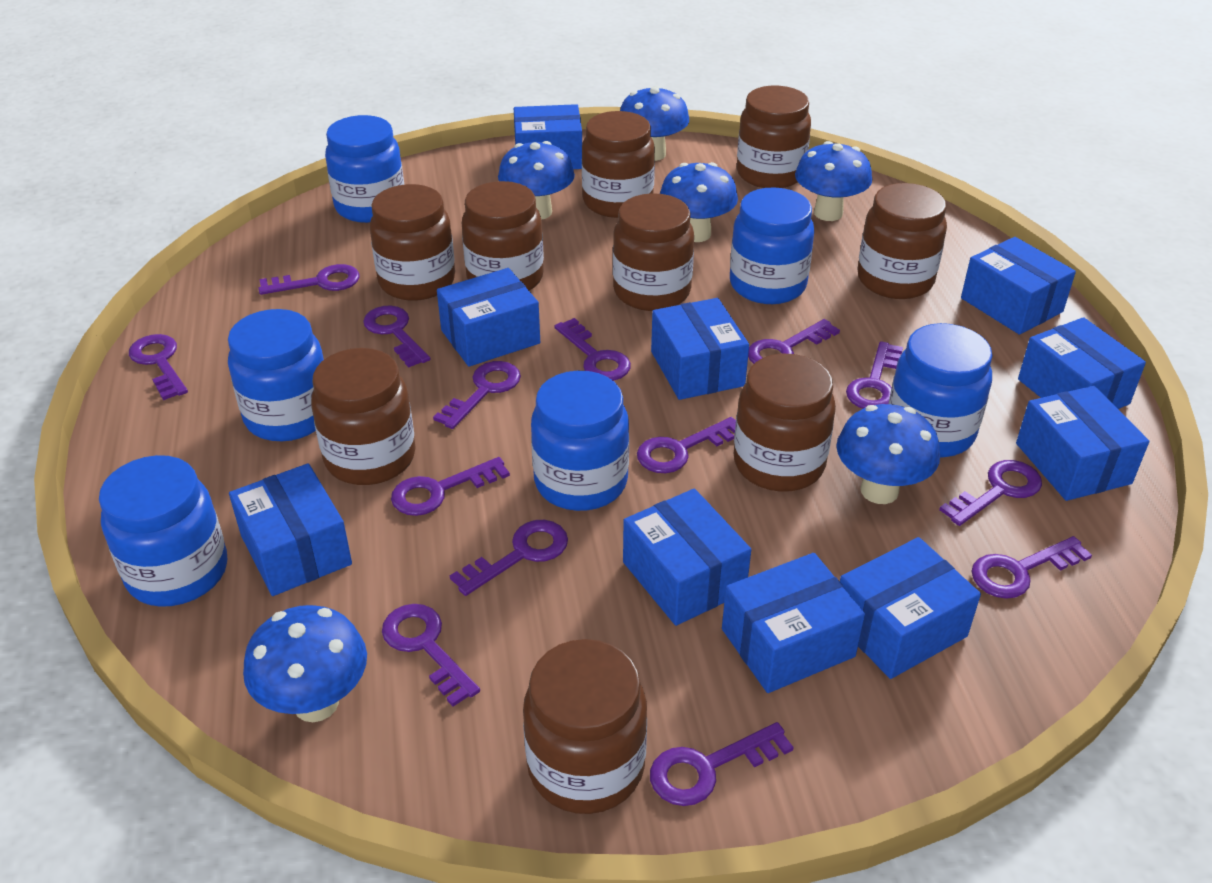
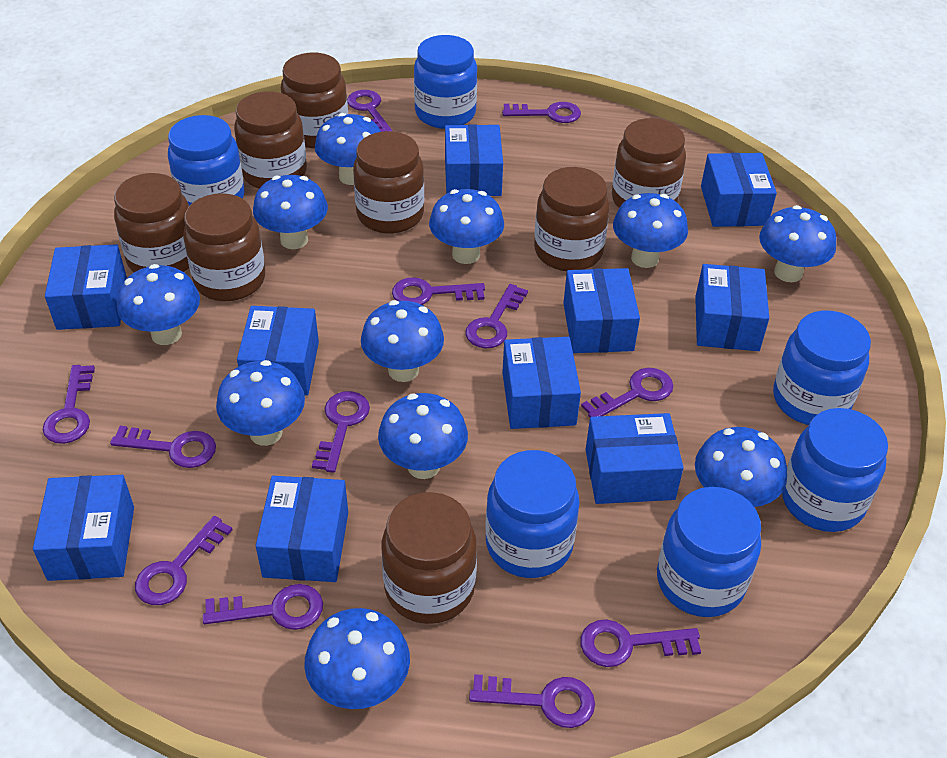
blue mushroom: [243,605,367,722] [498,141,575,220] [620,86,689,161] [660,162,738,242] [795,141,872,221] [837,404,940,504] = 6 -> [117,264,200,345] [216,360,305,446] [253,175,328,249] [304,608,410,709] [315,113,381,185] [361,300,444,382] [378,393,468,479] [429,189,504,264] [613,193,688,268] [695,427,787,507] [759,205,836,282] = 11
brown jar: [311,348,416,485] [370,184,455,301] [462,181,544,291] [523,639,647,814] [582,111,655,218] [613,193,694,311] [734,354,836,492] [737,86,811,188] [857,183,947,299] = 9 -> [114,173,189,272] [183,193,265,301] [234,91,307,189] [281,53,348,148] [353,131,424,234] [382,492,477,624] [534,167,610,271] [612,118,686,208] = 8
purple key: [129,334,188,400] [258,264,360,295] [363,305,430,368] [382,604,480,706] [391,457,510,516] [433,361,521,429] [450,520,568,596] [554,318,631,381] [637,417,736,473] [650,722,794,806] [748,319,840,364] [846,341,903,409] [939,460,1042,526] [971,536,1092,599] = 14 -> [43,365,95,444] [110,426,216,468] [135,516,233,605] [203,584,323,630] [312,391,370,473] [347,90,392,132] [392,277,485,305] [465,284,528,348] [469,674,595,728] [502,102,581,123] [580,619,701,667] [581,368,673,417] = 12

